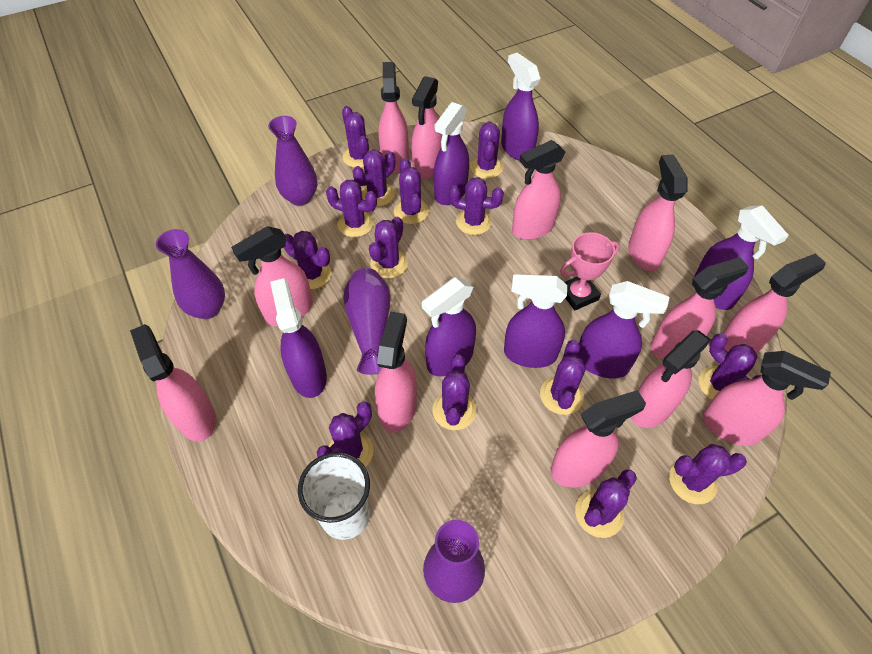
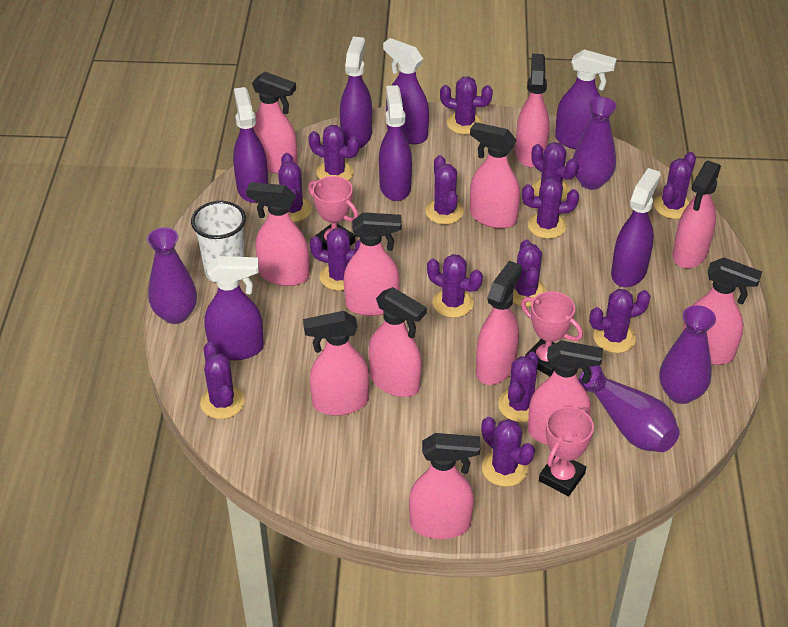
pink trophy: [560,232,620,310] = 1 -> [308,176,358,250] [521,291,583,376] [539,407,594,496] = 3

